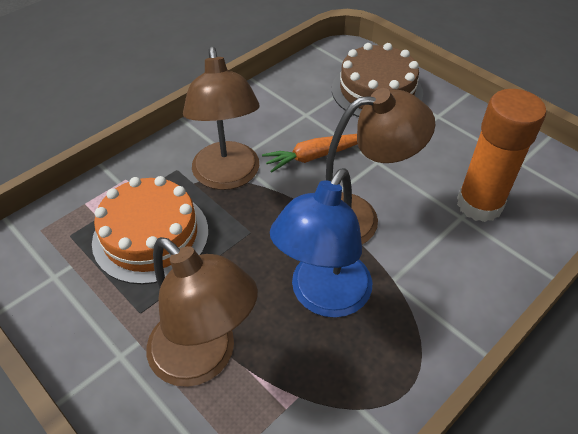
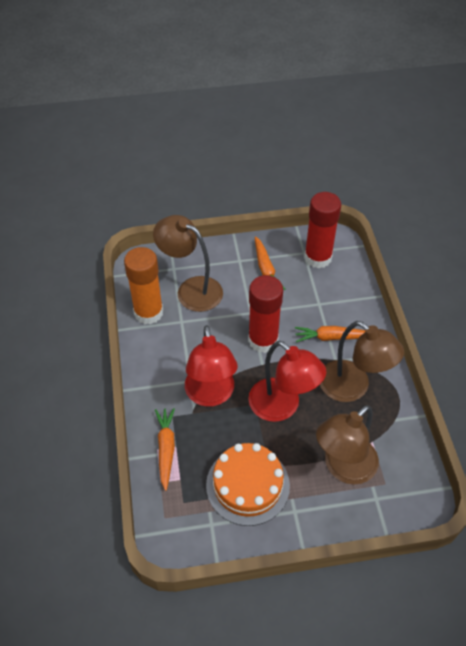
blue lamp: [270,168,372,318] = 1 -> none = 0
brown cake: [332,43,423,117] = 1 -> none = 0
orange carrot: [262,134,358,173] = 1 -> [155,408,175,491] [255,236,286,290] [295,326,365,342] = 3
red glue stick: none = 0 -> [248,275,283,353] [304,192,341,268] = 2
red lamp: none = 0 -> [185,325,238,407] [248,341,326,422] = 2

